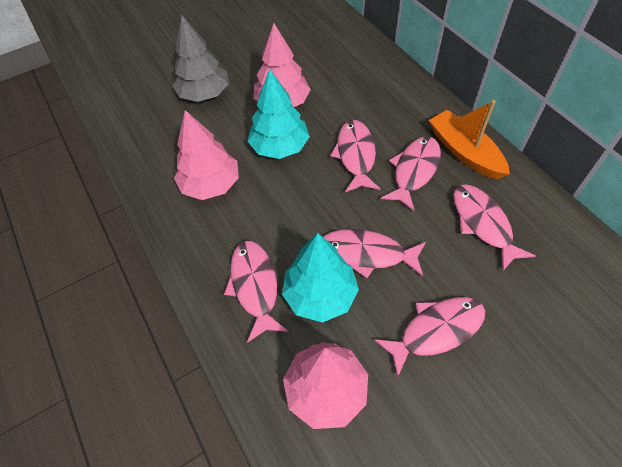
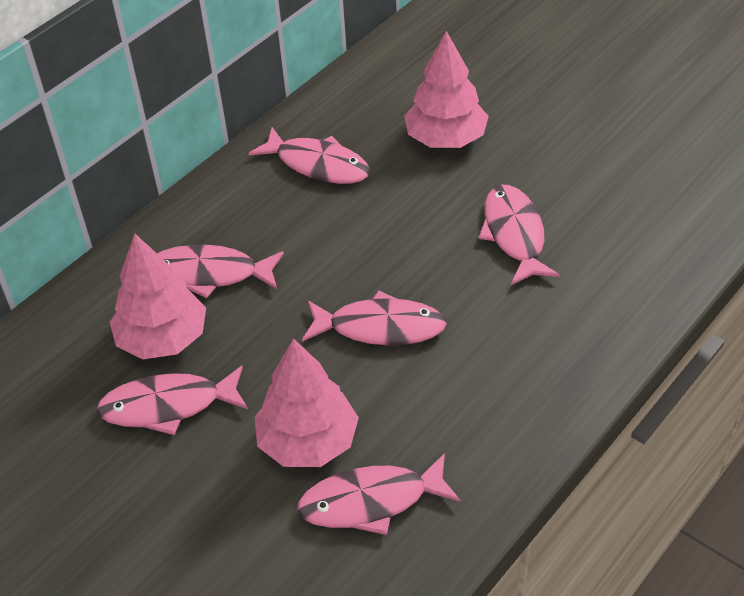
grey tree: [172,15,229,102] = 1 -> none = 0
orange boat: [429,100,510,179] = 1 -> none = 0
turquoise tree: [248,69,310,159] [282,233,359,323] = 2 -> none = 0

